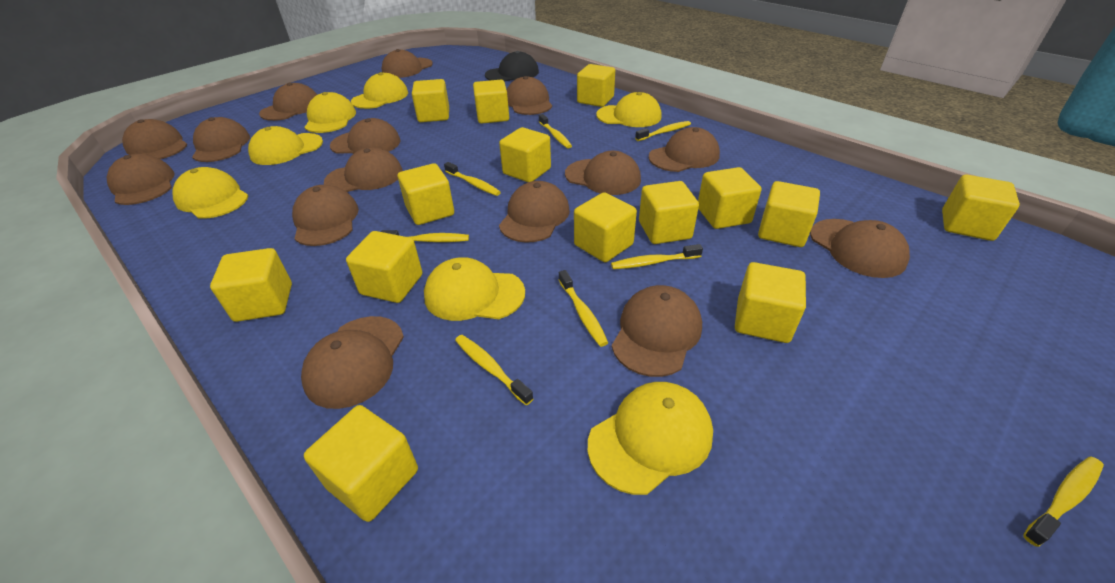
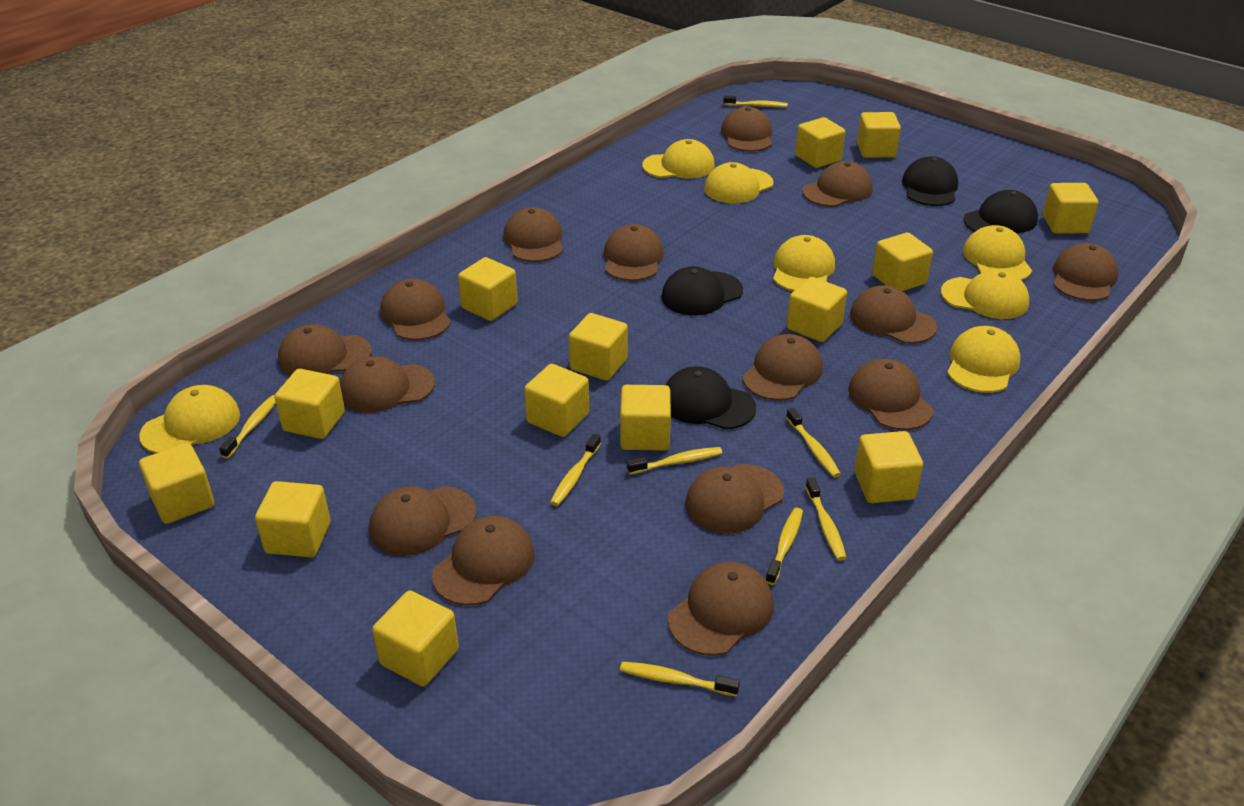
black cap: [485,51,539,82] = 1 -> [661,266,743,316] [665,366,756,430] [902,156,958,206] [964,190,1038,233] = 4

